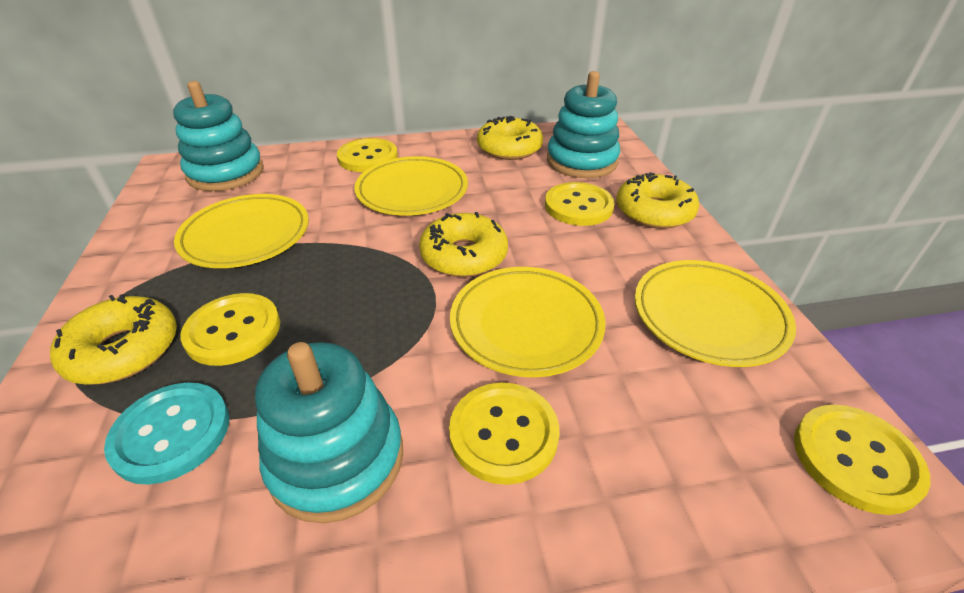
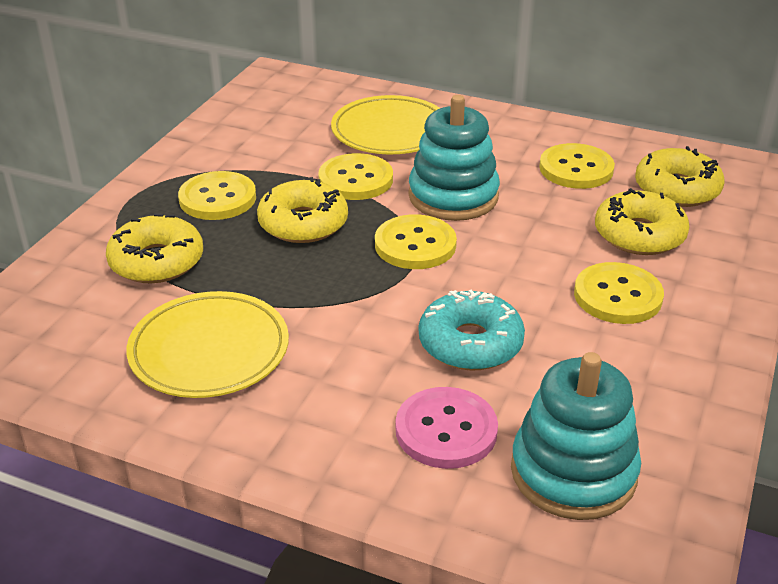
pink button: none = 0 -> [396,387,498,469] = 1
turquoise button: [104,383,230,485] = 1 -> none = 0
turquoise donut: none = 0 -> [419,290,525,371] = 1
turquoise stacking toy: [173,81,264,191] [255,342,403,523] [547,71,620,178] = 3 -> [408,95,500,221] [511,352,641,520] = 2
yellow plate: [174,194,309,268] [354,156,468,216] [450,267,605,377] [635,260,796,367] = 4 -> [126,291,289,398] [331,95,440,154] = 2

